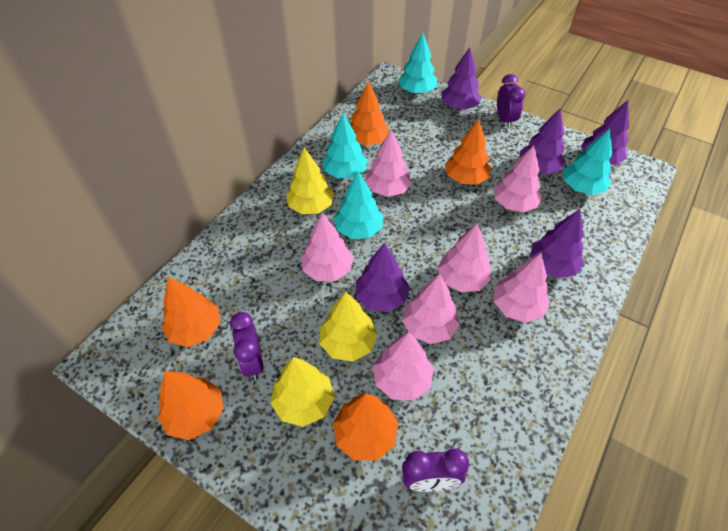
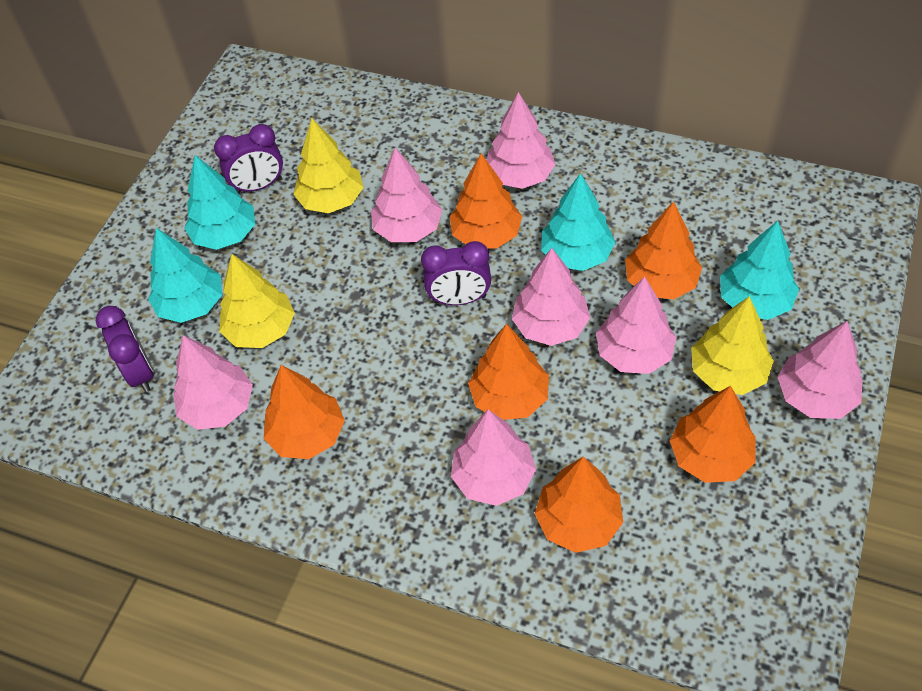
orange tree: [158,371,223,440] [162,277,220,347] [333,393,398,461] [350,81,389,146] [445,119,491,185] = 5 -> [264,365,345,459] [450,153,522,248] [468,324,549,420] [535,457,623,553] [625,201,702,300] [670,386,756,483] = 6
purple tree: [356,243,410,312] [442,47,482,110] [520,108,566,174] [530,209,584,278] [581,100,629,165] = 5 -> none = 0

